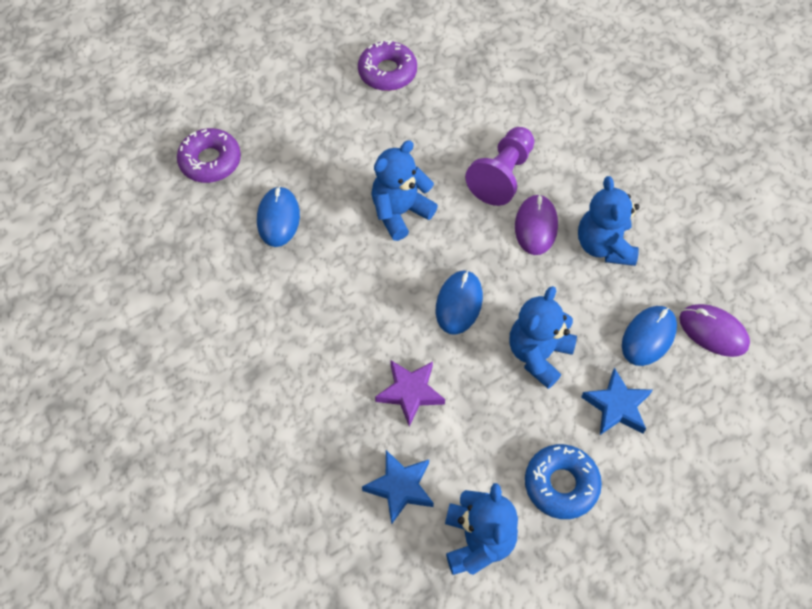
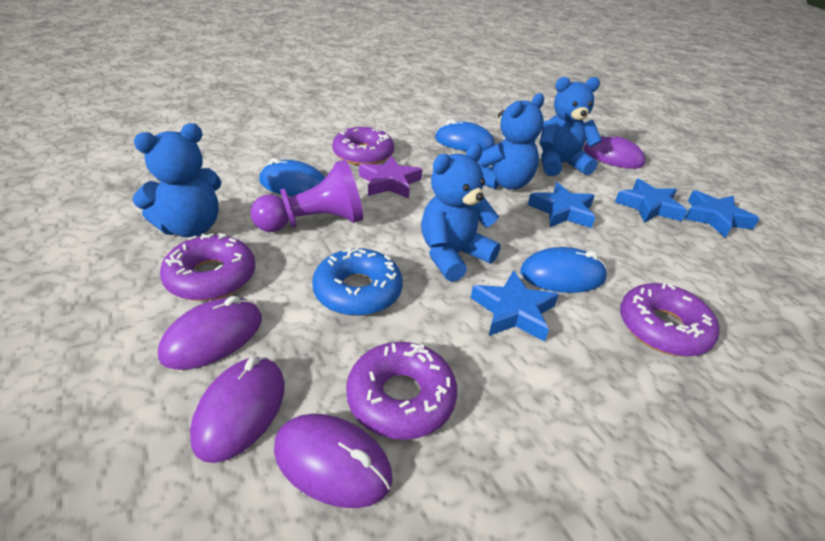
blue star: [362,450,434,525] [581,368,652,435] = 2 -> [471,270,559,342] [528,182,595,228] [615,179,687,223] [684,190,759,238] = 4
purple donut: [177,128,241,183] [358,40,417,91] = 2 -> [160,233,255,301] [332,127,394,165] [346,342,457,440] [620,283,719,357] = 4
purple mouse: [515,194,558,255] [679,304,750,357] = 2 -> [158,296,262,370] [190,357,285,463] [274,414,393,508] [583,132,645,169] = 4

